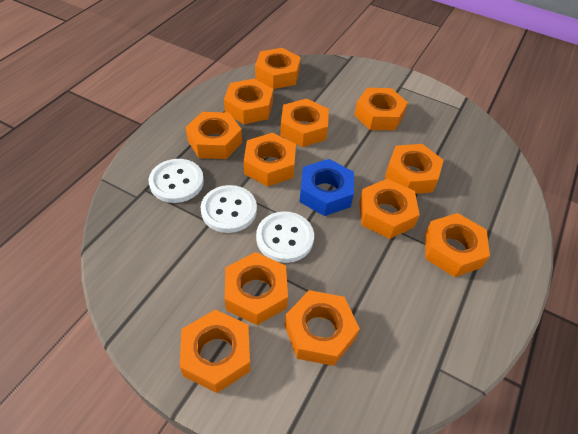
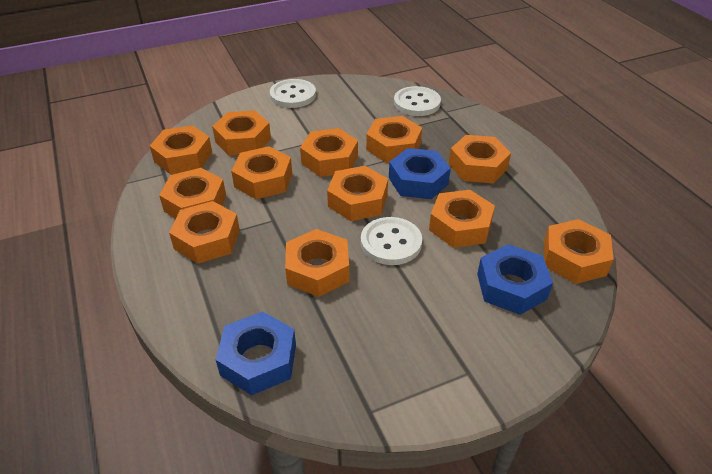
blue nut: [300,159,354,216] = 1 -> [216,311,296,395] [389,148,451,199] [477,244,553,315] = 3

